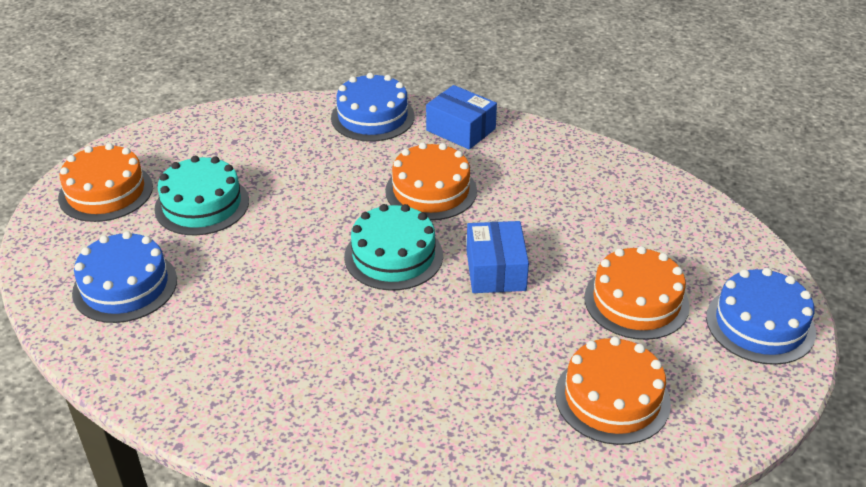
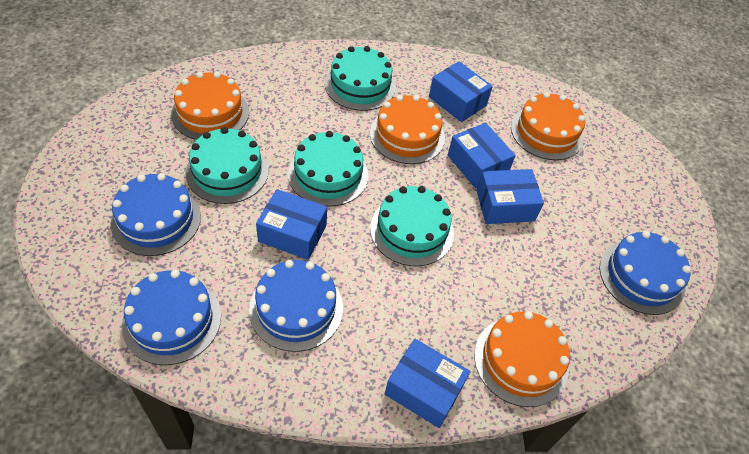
blue box: [426,85,497,150] [467,221,529,293] = 2 -> [256,189,327,260] [385,339,471,428] [429,61,493,122] [448,123,516,189] [476,169,544,224] = 5
blue cake: [72,231,177,323] [331,73,415,142] [706,268,816,365] = 3 -> [111,173,201,256] [122,270,221,365] [249,260,343,352] [599,231,691,315] = 4
turquoise cake: [154,156,249,235] [344,204,443,291] = 2 -> [186,127,269,204] [288,131,368,207] [325,46,396,111] [370,186,454,266] = 4

